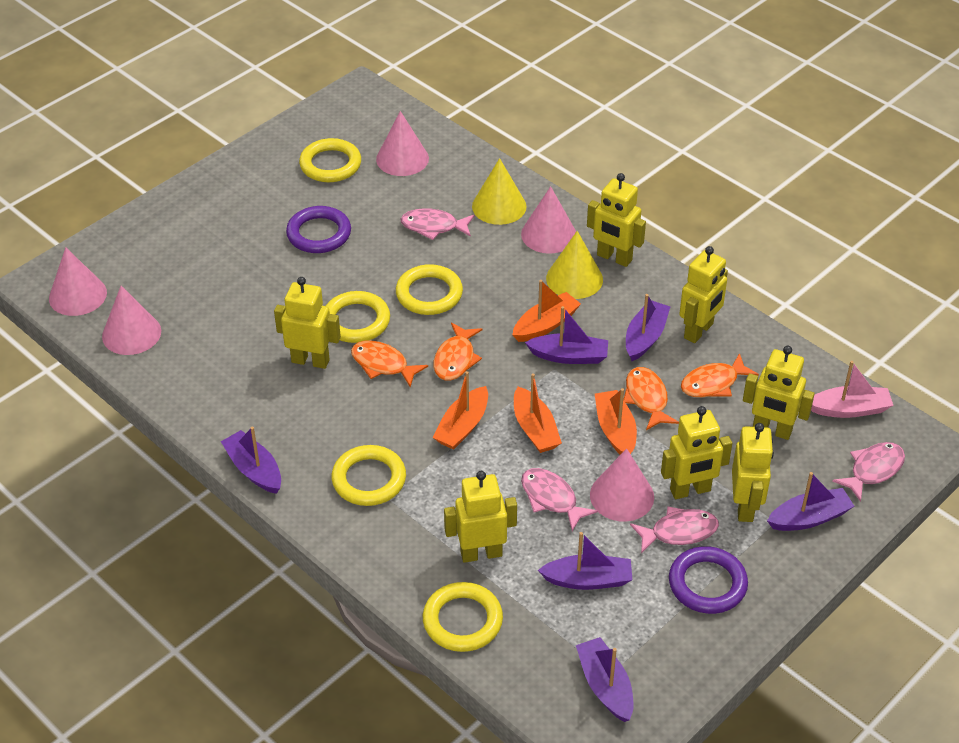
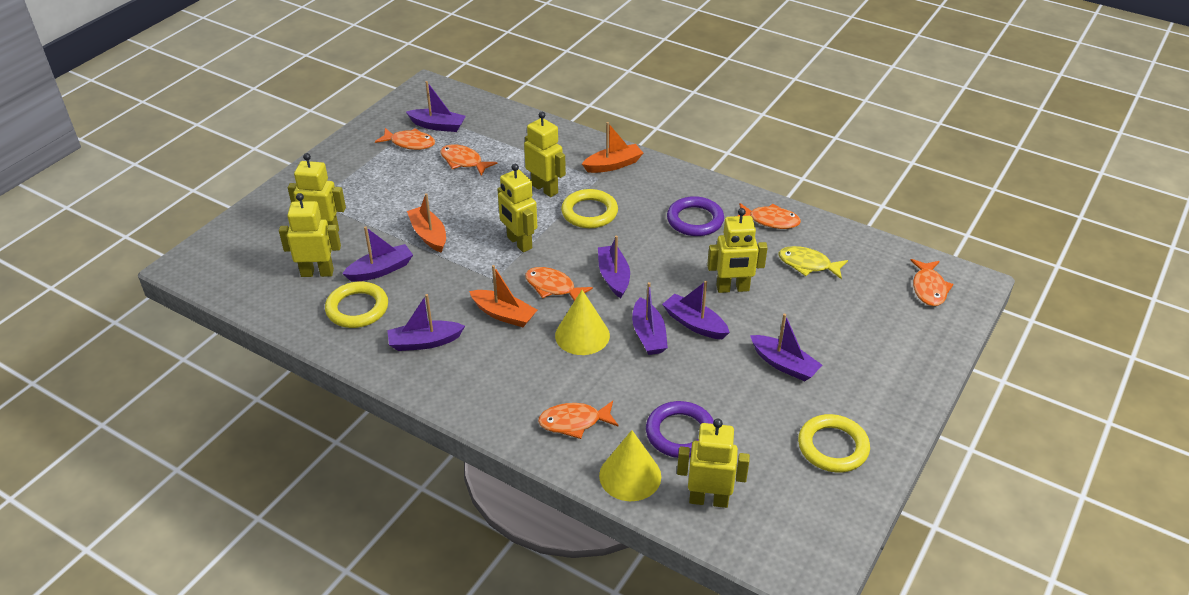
orange boat: [432,371,488,450] [512,280,581,342] [514,373,562,453] [595,388,637,455] = 4 -> [407,193,446,253] [469,265,537,327] [582,122,643,173] = 3
orange fish: [351,340,428,387] [433,322,482,381] [623,367,679,430] [681,353,759,397] = 4 -> [375,128,435,150] [441,144,497,176] [525,267,593,301] [538,401,619,439] [738,203,801,229] [910,259,954,306] = 6
pink boat: [811,361,893,418] = 1 -> none = 0
pink cone: [49,247,107,316] [102,286,161,355] [376,111,429,176] [521,186,576,254] [590,448,654,522] = 5 -> none = 0
pink fish: [401,208,475,240] [521,468,598,531] [630,506,719,553] [832,442,905,502] = 4 -> none = 0
purple boat: [221,427,281,494] [525,306,608,364] [538,532,632,590] [576,637,634,722] [626,294,670,361] [767,472,854,531] = 6 -> [342,226,413,282] [387,294,465,351] [406,81,466,132] [598,236,630,298] [632,282,668,355] [662,281,730,339] [750,314,822,381] = 7
yellow fish: none = 0 -> [779,246,848,280] = 1
yellow ring: [299,138,361,182] [326,291,390,343] [331,445,406,506] [396,264,463,315] [423,582,503,652] = 5 -> [325,282,388,328] [561,189,618,228] [798,414,870,473] = 3
yellow robot: [274,277,341,369] [444,471,517,563] [587,173,646,267] [661,406,732,499] [679,246,728,343] [732,423,774,522] [743,346,815,440] = 7 -> [279,193,341,277] [288,153,346,231] [497,164,537,252] [524,112,566,197] [677,418,750,508] [707,208,768,293] = 6

